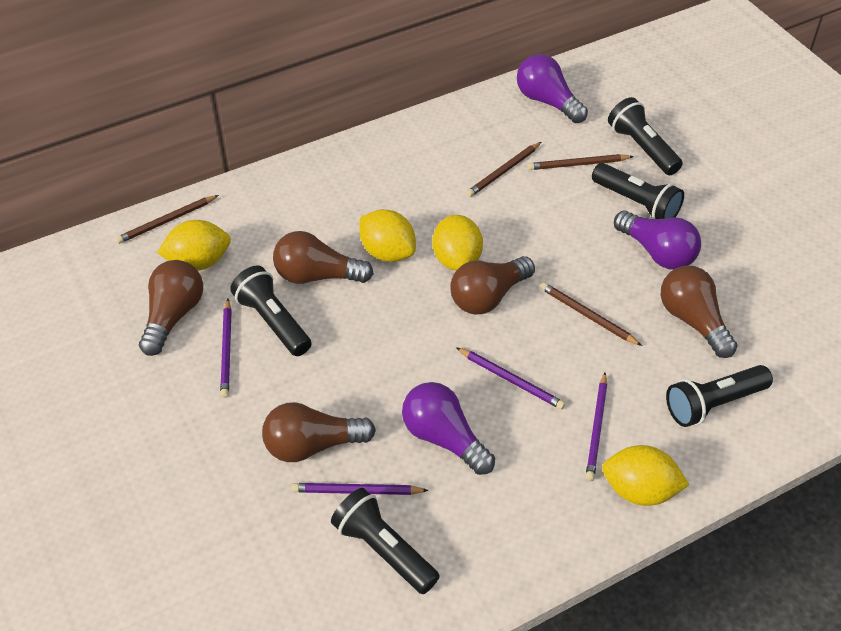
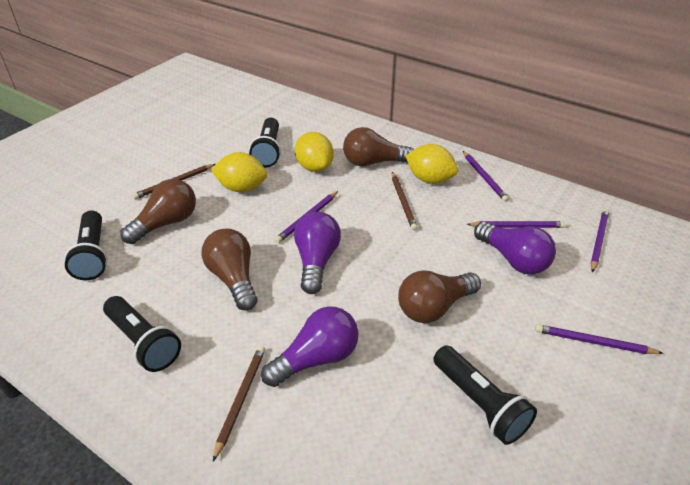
black flashlight: [230,265,311,356] [331,488,440,594] [592,163,684,219] [608,97,683,175] [666,365,773,427] = 5 -> [64,210,108,280] [103,296,181,372] [249,118,281,168] [433,345,537,445] = 4
brown light bulb: [139,260,203,356] [262,402,376,462] [273,231,374,284] [450,256,535,314] [661,266,737,358] = 5 -> [120,179,196,244] [202,228,258,311] [343,127,414,166] [398,271,481,323] = 4
brown pencil: [116,195,219,244] [466,142,541,197] [528,154,634,170] [540,282,642,346] = 4 -> [132,164,215,199] [213,346,265,461] [392,172,418,231] = 3
purple pencil: [220,299,232,398] [291,483,429,495] [457,348,565,410] [586,373,607,481] = 4 -> [275,191,338,243] [463,151,509,202] [467,221,566,228] [535,324,664,354] [591,209,609,273] = 5
yellow lemon: [157,220,231,271] [360,209,416,262] [432,215,483,271] [602,445,689,506] = 4 -> [211,152,267,192] [295,132,334,172] [406,144,458,184] = 3

